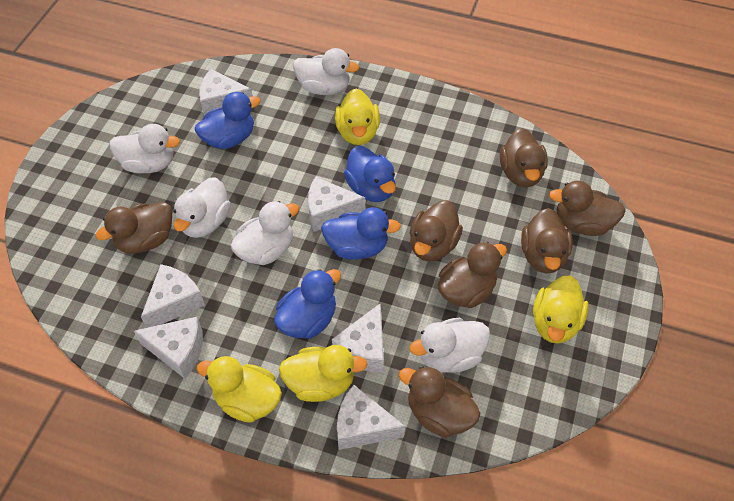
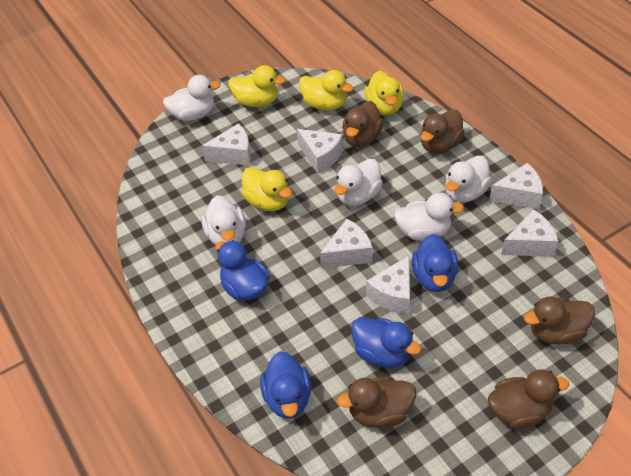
brown duck: [96,202,172,253] [399,366,481,438] [410,200,463,262] [438,242,507,308] [500,128,548,187] [521,208,573,274] [549,181,626,236] = 7 -> [337,377,416,428] [342,101,384,147] [421,110,465,153] [488,369,569,429] [524,296,595,344] = 5

